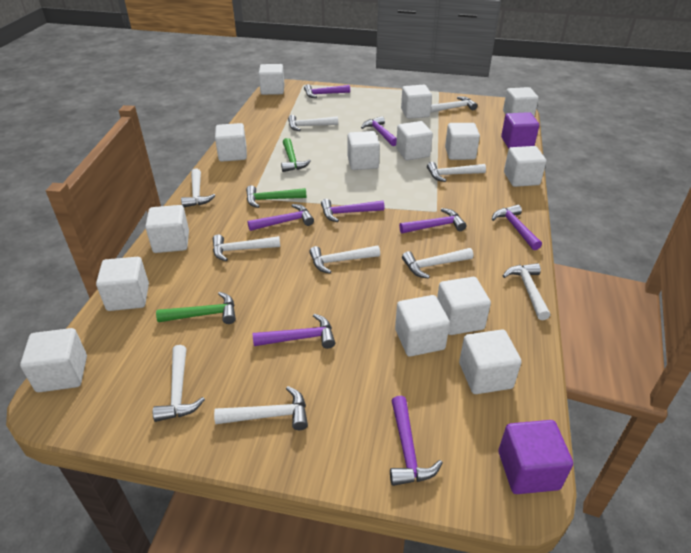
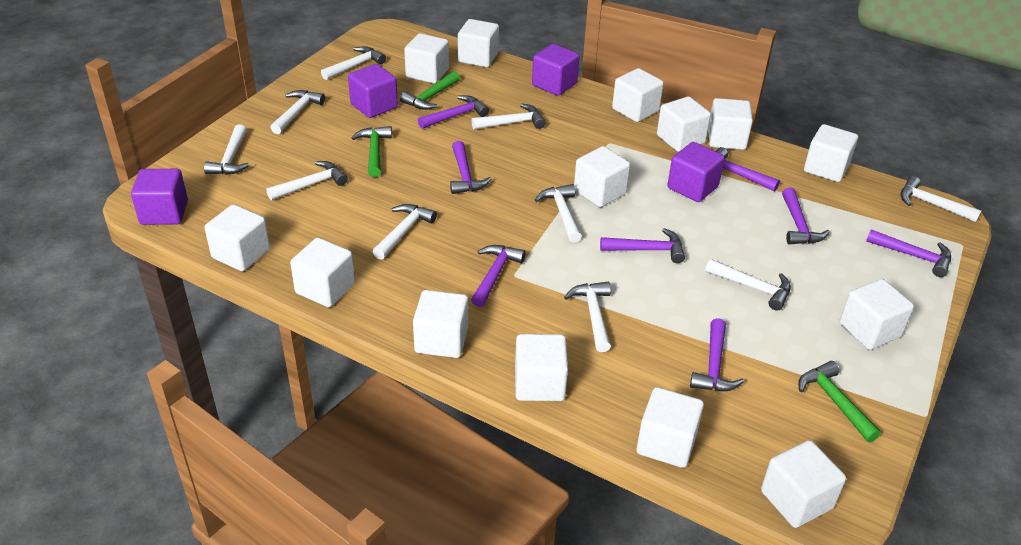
purple cube: [499,420,573,494] [501,112,539,148] = 2 -> [131,169,188,225] [348,64,398,118] [532,44,580,96] [668,142,725,202] = 4

